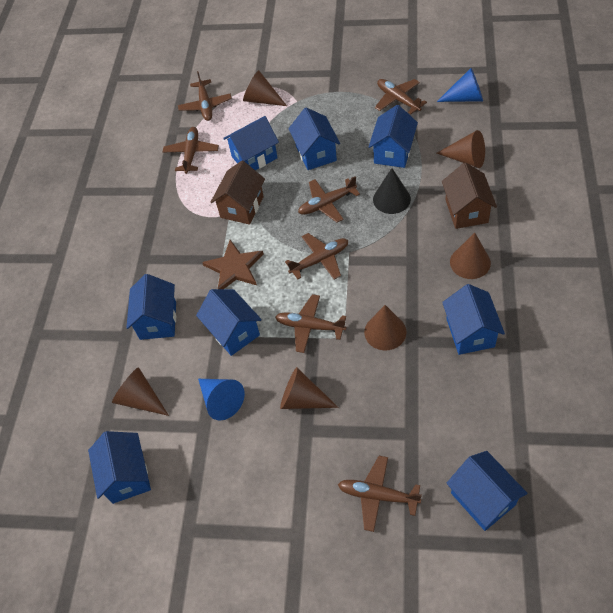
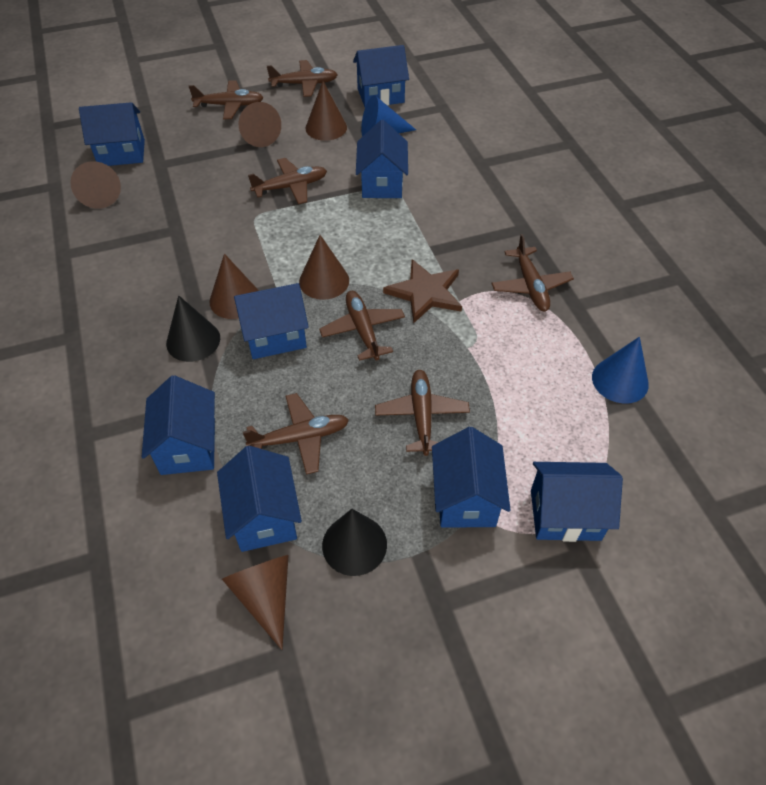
black cone: [373,168,411,214] = 1 -> [166,295,220,362] [322,509,387,576] = 2
brown house: [210,161,265,225] [442,163,497,229] = 2 -> none = 0

